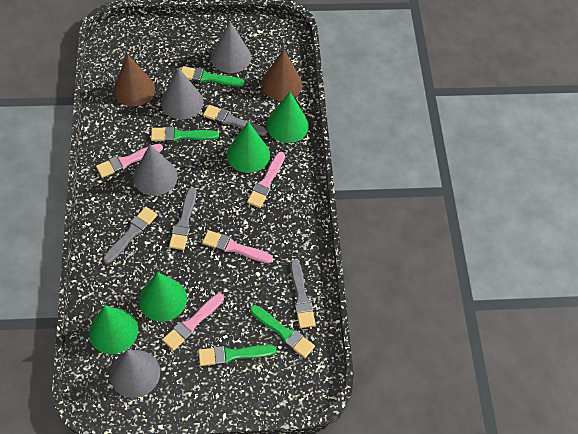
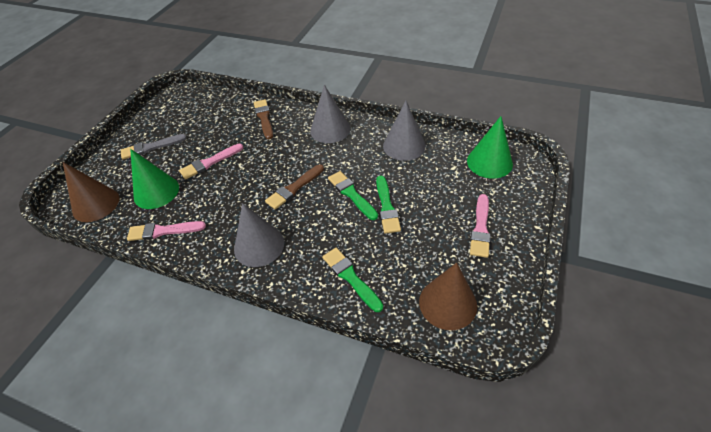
brown brush: none = 0 -> [254,99,273,139] [265,164,324,210] = 2
green brush: [151,127,219,142] [181,66,244,87] [198,345,276,366] [250,305,315,358] = 4 -> [322,248,383,312] [328,171,378,220] [376,176,401,234] = 3
green cone: [89,305,138,354] [139,272,187,322] [227,122,270,173] [266,92,309,143] = 4 -> [130,149,179,209] [467,116,513,178] = 2
grey brush: [103,207,157,264] [169,187,196,250] [203,105,267,136] [290,260,316,328] = 4 -> [121,134,187,160] = 1
grey cone: [110,350,160,398] [133,145,178,196] [161,67,203,119] [211,21,251,73] = 4 -> [234,203,284,267] [310,85,350,143] [383,101,426,161] = 3
pink brush: [96,144,163,178] [162,293,224,351] [202,230,273,263] [247,152,285,208] = 4 -> [127,221,206,241] [179,144,243,179] [470,194,491,258] = 3

